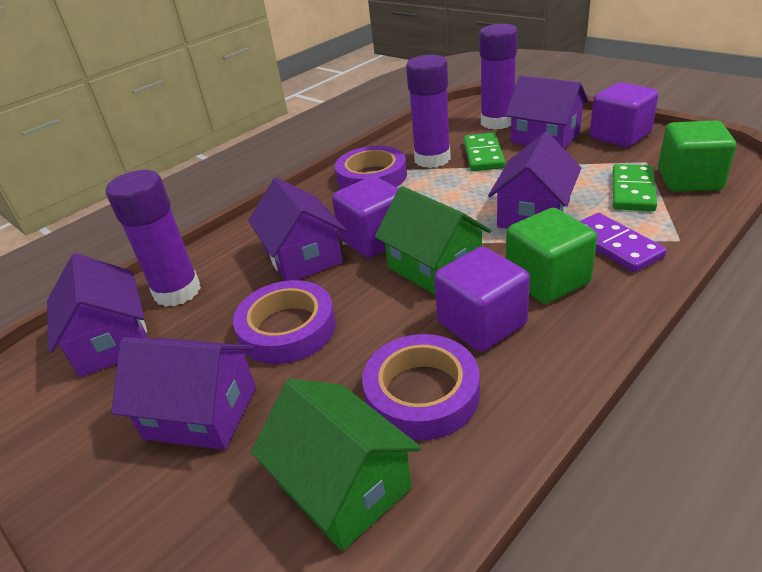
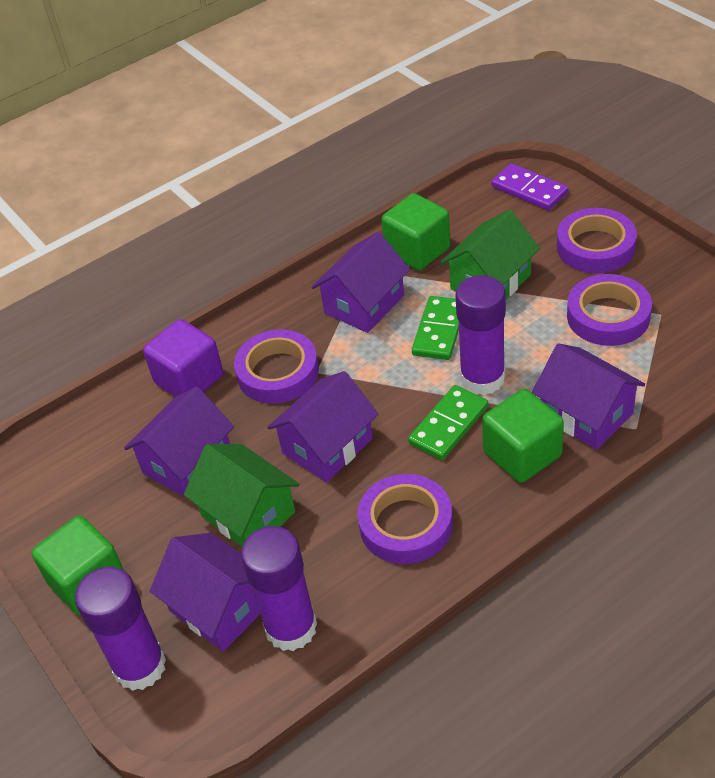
green cube: [506,208,597,304] [658,120,736,191] = 2 -> [32,516,124,615] [381,193,450,270] [482,389,564,483] = 3
purple cube: [332,176,398,258] [434,247,530,352] [590,82,659,147] = 3 -> [143,319,223,397] = 1
purple tape: [233,280,336,364] [335,146,407,189] [362,334,480,440] = 3 -> [234,329,319,404] [357,474,453,564] [557,208,637,273] [567,274,652,346] = 4

